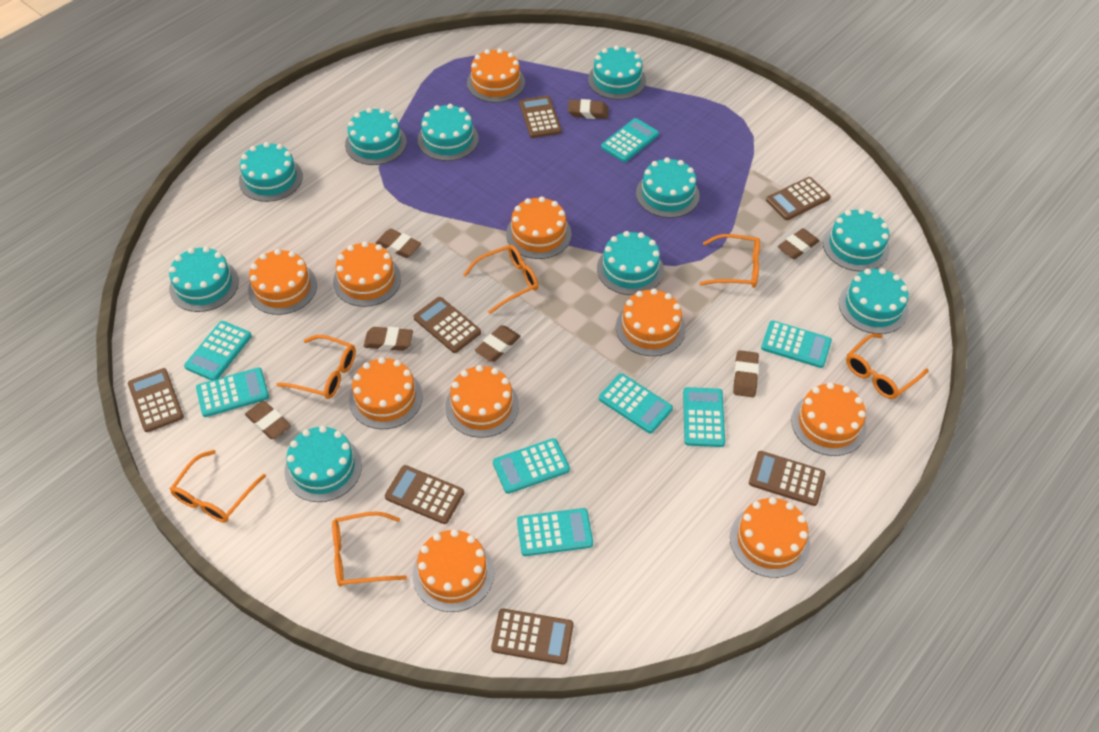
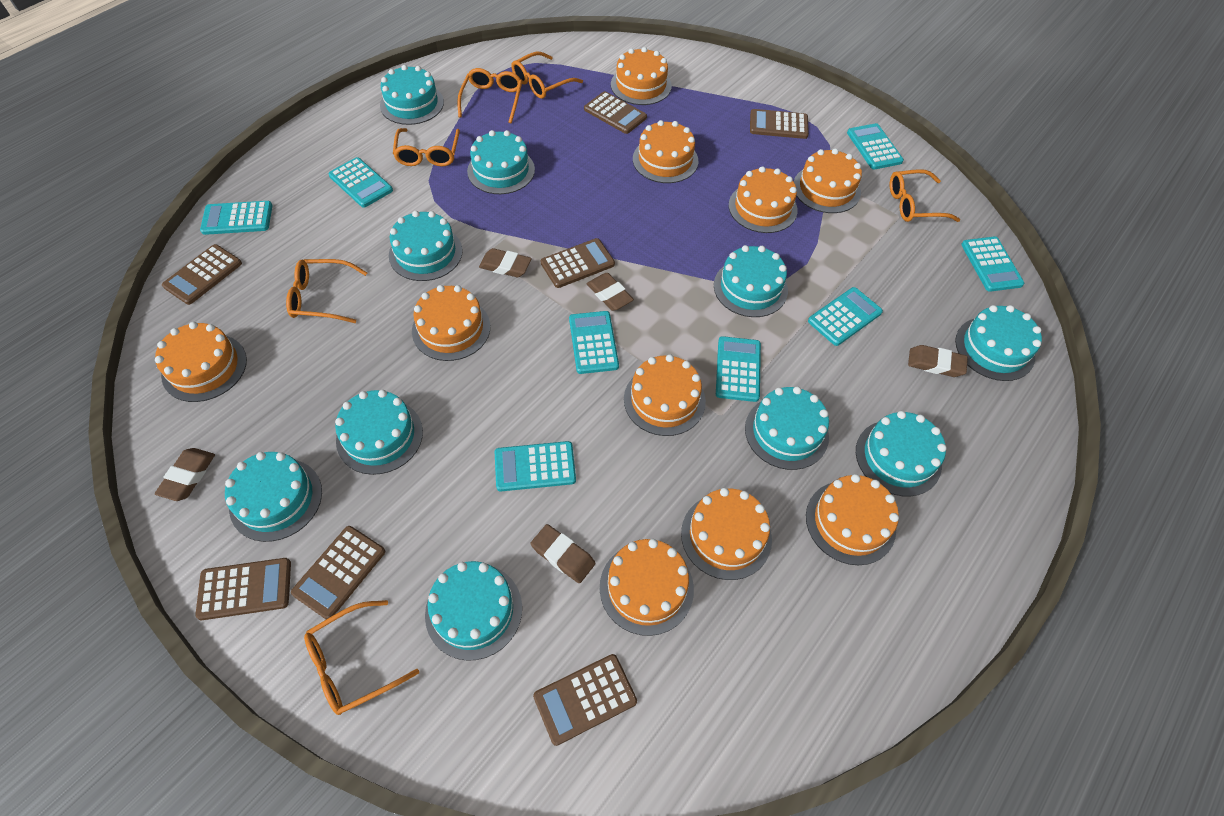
brown eraser: [245,401,291,439] [364,327,413,351] [376,229,421,258] [475,325,521,362] [568,99,609,119] [733,350,759,397] [778,228,819,259] = 7 -> [155,448,215,501] [479,248,532,277] [531,524,596,583] [587,273,634,311] [908,345,968,377] = 5

